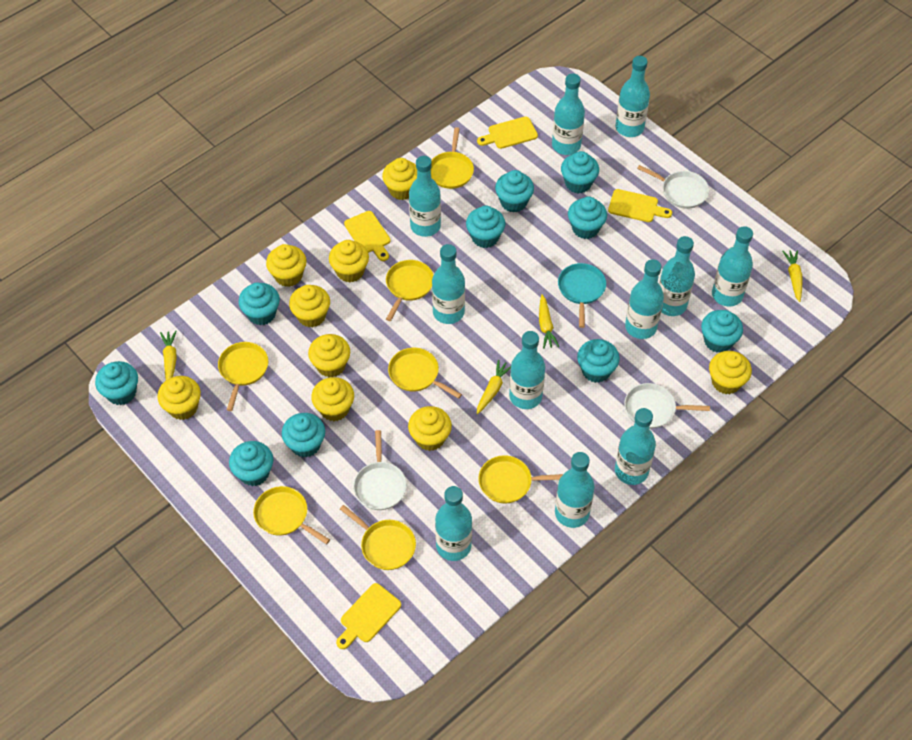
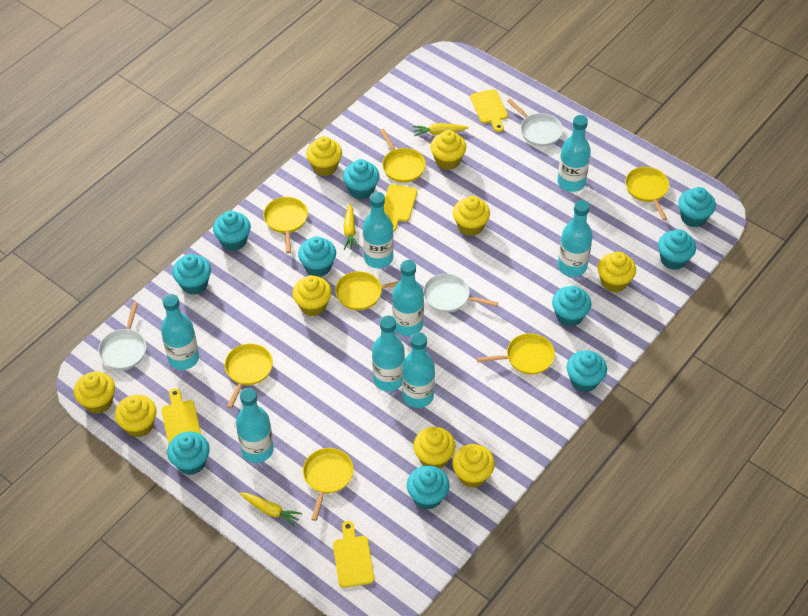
turquoise bottle: [409,156,441,237] [432,244,465,324] [435,486,472,561] [509,331,545,409] [552,73,585,155] [555,452,595,528] [615,56,650,137] [615,408,656,485] [625,259,664,339] [659,236,695,316] [712,226,753,306] = 11 -> [161,294,199,370] [236,388,274,463] [363,192,394,268] [372,315,405,391] [392,260,424,336] [402,332,435,408] [557,115,591,192] [558,200,593,277] = 8
turquoise pan: [558,263,606,328] = 1 -> none = 0
yellow carrot: [160,331,177,380] [477,360,511,414] [539,294,559,349] [782,250,802,302] = 4 -> [239,493,302,527] [343,203,359,250] [412,123,469,136] = 3

